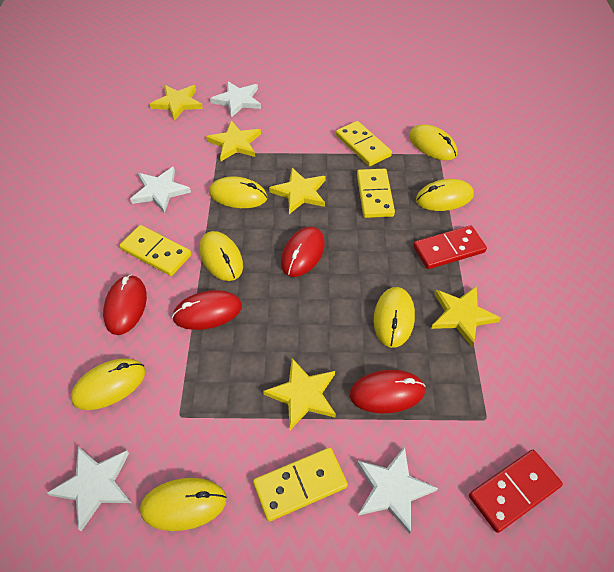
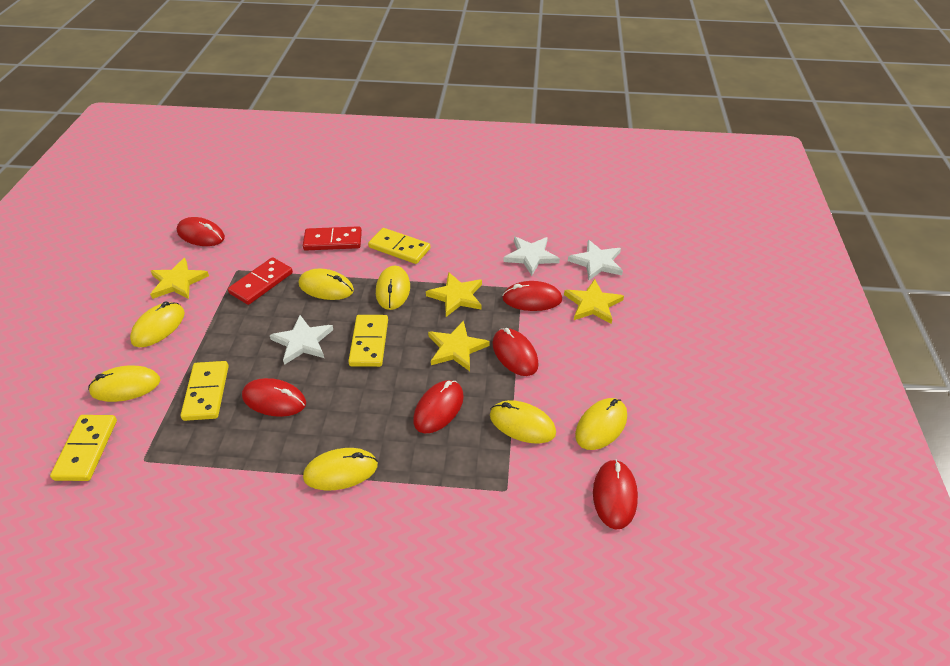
red mouse: [103,274,147,335] [172,290,242,330] [281,226,325,277] [350,370,426,413] = 4 -> [177,217,225,246] [242,378,306,417] [413,380,464,433] [492,328,539,376] [502,281,562,311] [593,459,638,529] = 6
white star: [47,447,131,531] [130,167,191,213] [210,81,261,118] [357,446,438,534] = 4 -> [270,315,333,365] [503,237,560,276] [568,240,623,280] = 3
yellow star: [150,85,203,121] [206,121,261,161] [263,358,336,430] [269,168,326,214] [431,286,501,347] = 5 -> [150,258,209,299] [426,272,482,317] [428,321,489,371] [564,279,624,324] = 4

